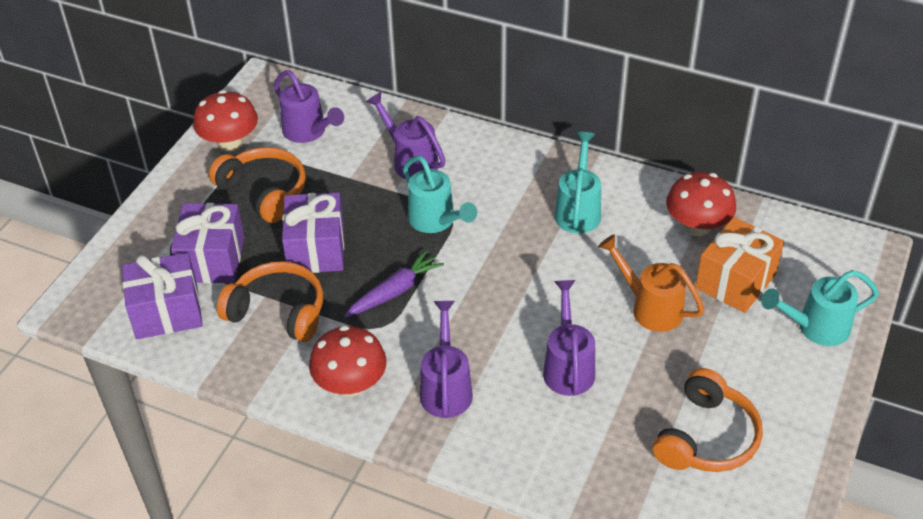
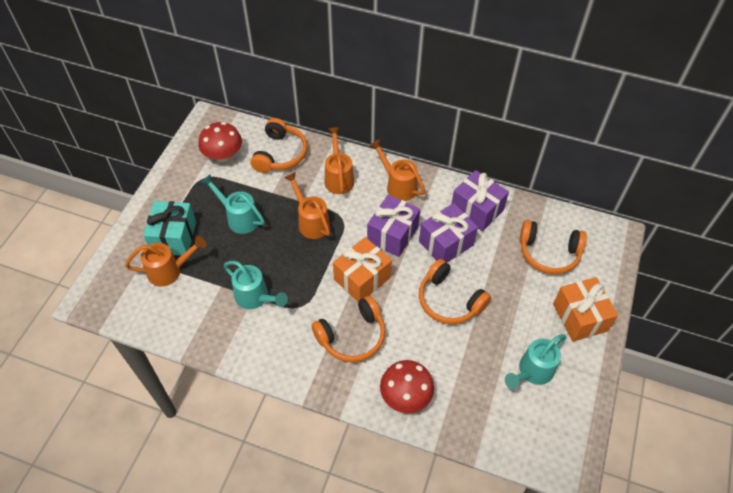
orange gift: [695,217,784,313] = 1 -> [333,237,392,302] [553,277,618,342] = 2
orange headphones: [209,147,306,223] [217,261,323,342] [653,368,763,472] = 3 -> [250,118,308,173] [311,296,386,362] [419,259,491,324] [520,220,587,275] = 4
orange watering can: [598,234,704,332] = 1 -> [125,236,206,287] [284,172,330,239] [324,127,354,194] [369,139,425,201] = 4
purple carrot: [344,250,444,318] = 1 -> none = 0
purple watering can: [274,70,344,143] [366,92,446,179] [420,301,473,418] [543,280,595,396] = 4 -> none = 0
red mushroom: [193,90,258,151] [309,326,387,397] [666,172,736,236] = 3 -> [199,122,242,162] [380,360,434,413] = 2
turquoise gift: none = 0 -> [143,201,196,256] = 1

